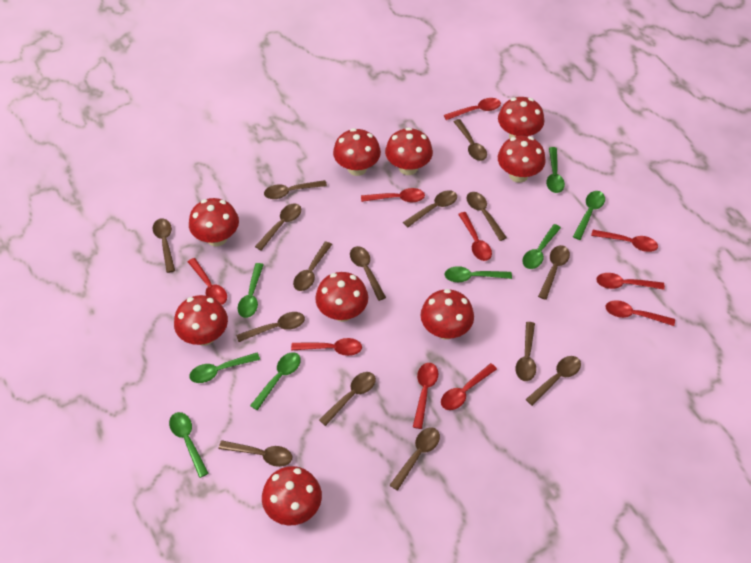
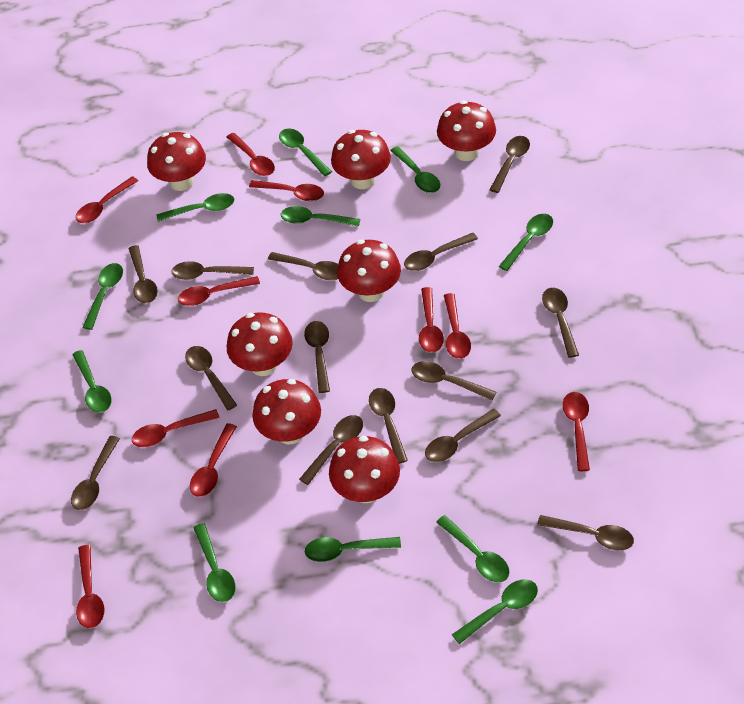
brown spoon: [153,218,175,273] [219,440,292,467] [236,312,305,342] [255,204,301,251] [264,180,327,199] [293,241,332,291] [319,372,376,426] [350,246,386,301] [390,427,440,491] [403,190,457,228] [454,119,487,161] [466,192,507,241] [516,322,536,381] [525,356,581,406] [538,245,570,300] = 15 -> [71,436,120,510] [128,245,158,303] [171,261,254,280] [185,346,237,411] [268,252,338,280] [299,415,363,485] [304,321,330,393] [369,388,408,464] [404,233,478,271] [411,361,496,400] [425,409,501,462] [489,136,530,193] [537,515,634,550] [542,288,579,358] = 14
green spoon: [169,412,209,478] [189,352,260,383] [237,263,264,318] [250,352,301,410] [444,266,512,282] [522,224,561,269] [546,147,565,193] [573,191,605,240] = 8 -> [72,350,112,413] [82,263,123,330] [156,193,234,222] [193,523,236,602] [279,129,332,176] [281,206,360,227] [305,537,401,562] [390,146,440,193] [436,515,510,582] [452,579,538,644] [499,214,553,271] = 11
red mushroom: [174,295,228,346] [189,198,239,247] [262,466,322,525] [315,272,368,322] [333,128,381,176] [385,127,433,175] [421,289,474,340] [498,97,544,138] [498,136,546,183] = 9 -> [147,132,206,191] [227,312,293,376] [252,379,321,444] [329,436,400,503] [331,130,391,189] [337,240,401,302] [437,100,496,161] = 7

